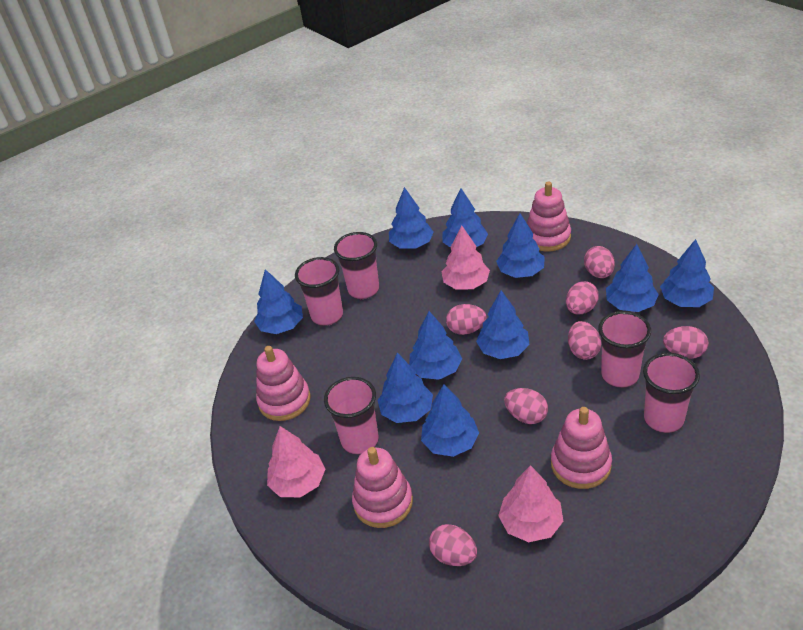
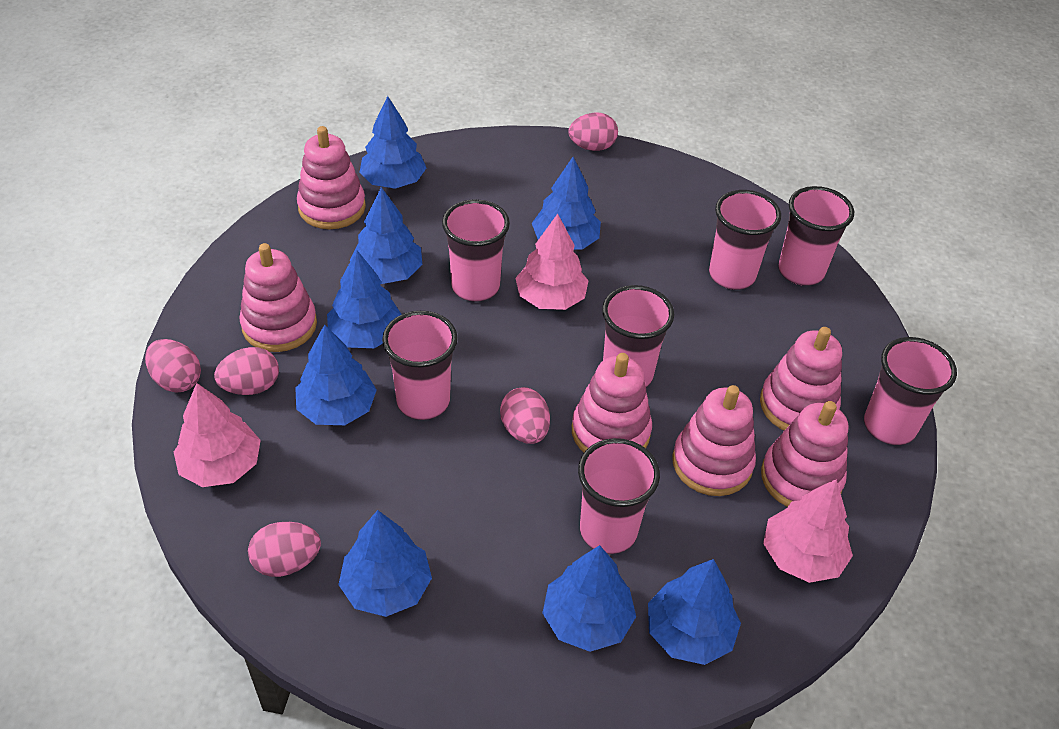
blue tree: [254,269,303,334] [377,353,433,423] [389,187,434,249] [409,311,462,380] [421,384,479,457] [442,188,488,248] [476,290,530,359] [496,213,545,278] [606,244,659,312] [660,239,714,307] = 10 -> [295,324,377,425] [327,250,402,348] [338,510,432,617] [350,187,422,284] [359,96,426,189] [532,157,601,250] [542,545,636,652] [648,559,741,665] = 8
pink cup: [295,257,343,326] [324,377,379,455] [334,232,379,299] [598,311,651,388] [643,353,700,433] = 5 -> [382,311,457,420] [442,199,510,302] [578,438,660,554] [602,285,674,387] [709,190,781,290] [778,186,854,286] [864,337,957,445] = 7
pink egg: [429,524,477,566] [446,304,487,335] [504,388,548,424] [566,281,599,314] [568,321,601,360] [584,246,615,278] [663,326,708,359] = 7 -> [145,339,201,392] [214,347,279,395] [248,522,321,577] [500,387,550,444] [568,113,618,151] = 5
pink stacking toy: [256,346,310,421] [352,447,413,528] [527,182,571,251] [551,407,612,489] = 4 -> [239,243,317,352] [297,126,366,229] [572,353,652,452] [673,385,756,496] [760,327,842,430] [761,401,848,507] = 6

